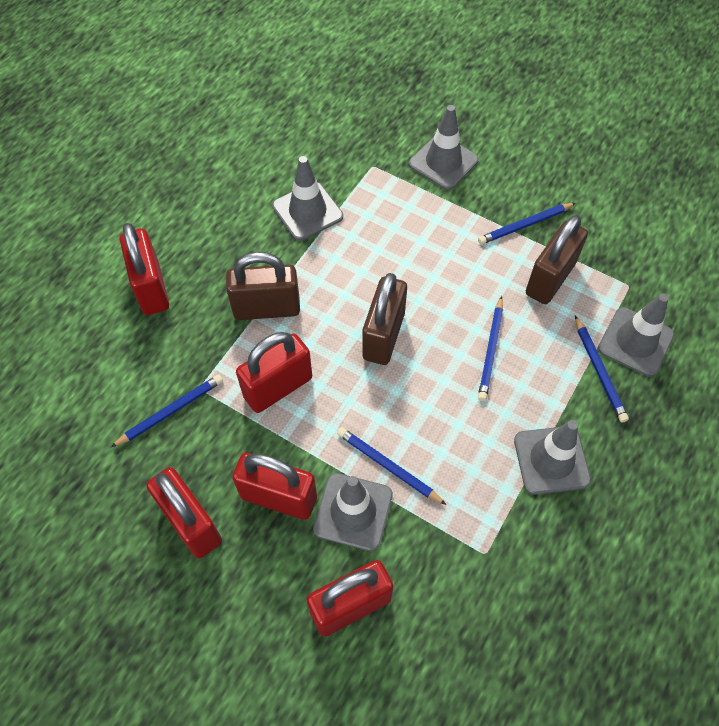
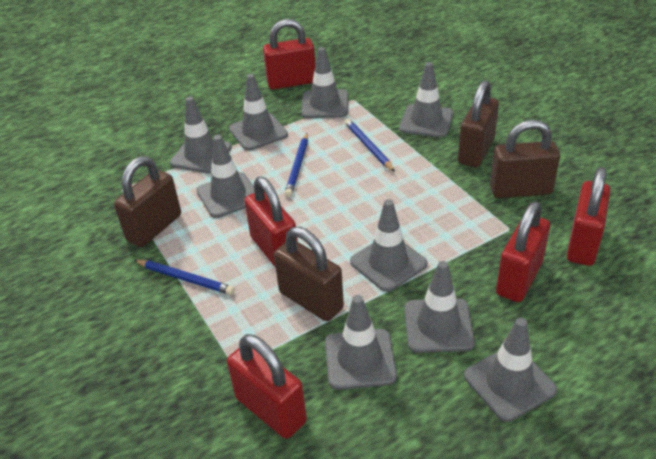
blue pencil: [111,375,223,447] [337,427,446,505] [478,203,576,245] [478,296,503,401] [575,316,629,422] = 5 -> [134,260,235,295] [285,133,308,197] [345,119,395,172] = 3
brown padlock: [226,252,300,320] [362,273,407,365] [526,215,588,304] = 3 -> [114,156,181,247] [274,227,344,321] [458,80,499,167] [490,120,560,198] = 4
grey traffic cone: [272,156,343,241] [313,473,393,551] [409,105,479,190] [514,420,591,495] [598,294,674,377] = 5 -> [170,97,232,174] [197,135,254,218] [229,74,288,151] [301,47,348,118] [325,295,397,390] [350,199,427,292] [399,62,453,138] [404,261,475,353] [464,318,557,422] = 9

